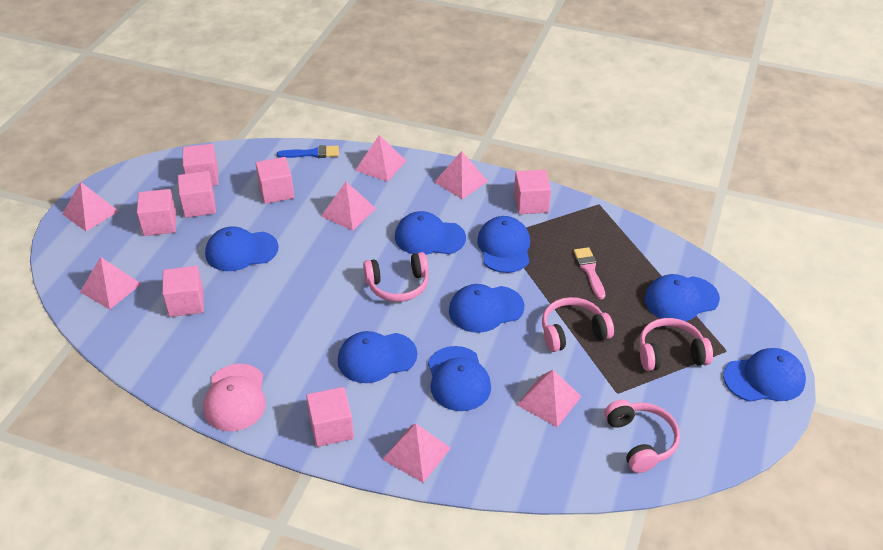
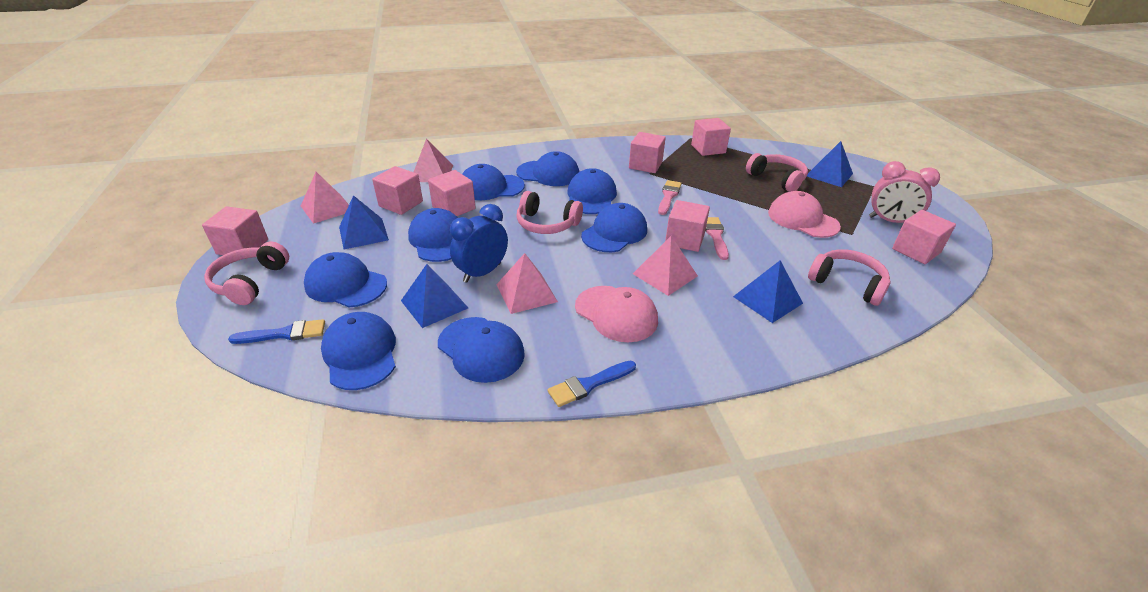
blue brush: [277,145,339,158] = 1 -> [228,319,325,344] [548,361,636,407] = 2
blue clock: none = 0 -> [450,204,508,283] = 1
blue pyramid: none = 0 -> [339,195,389,249] [401,264,468,328] [733,260,803,323] [807,141,853,187] = 4
pink brush: [573,247,605,299] = 1 -> [658,180,682,215] [705,217,729,260] = 2
pink cap: [203,364,266,431] = 1 -> [575,286,658,342] [768,191,841,238] = 2
pink clock: none = 0 -> [869,161,940,223] = 1
pink pyramid: [63,182,119,231] [80,257,141,309] [321,182,376,231] [355,135,406,182] [382,423,451,483] [434,151,488,199] [517,370,582,427] = 7 -> [301,172,349,224] [414,138,453,182] [496,253,558,314] [633,236,698,296] = 4

